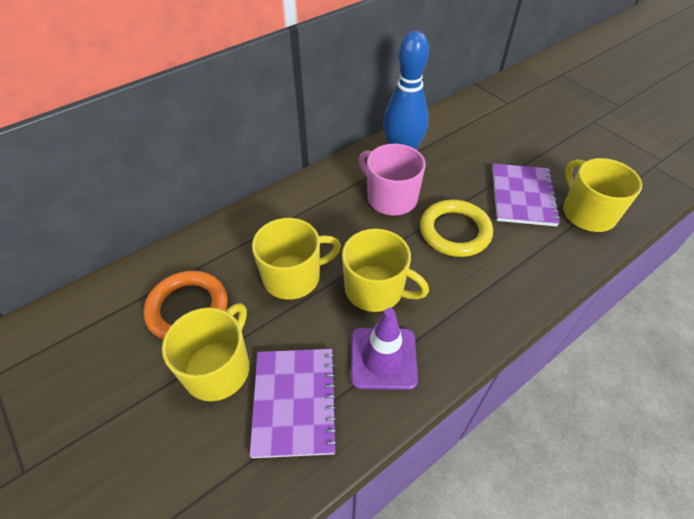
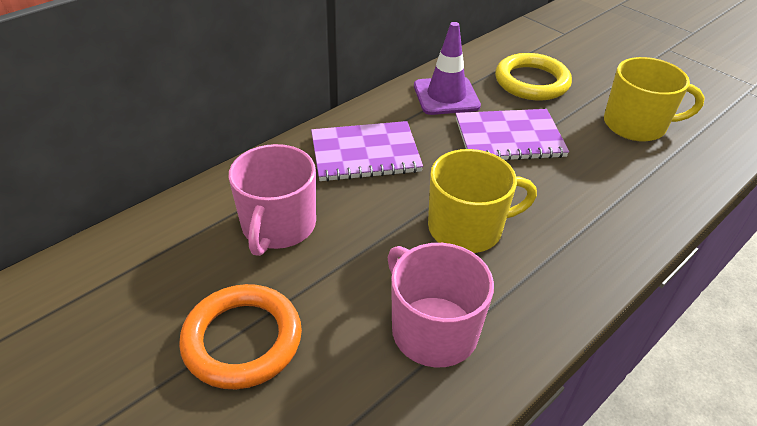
blue bowling pin: [383,31,429,150] = 1 -> none = 0
pink mug: [359,144,426,215] = 1 -> [229,144,316,256] [387,243,494,368] = 2
yellow mug: [162,303,249,401] [252,218,341,300] [342,228,429,312] [563,158,642,232] = 4 -> [428,149,537,253] [604,57,705,141] = 2

